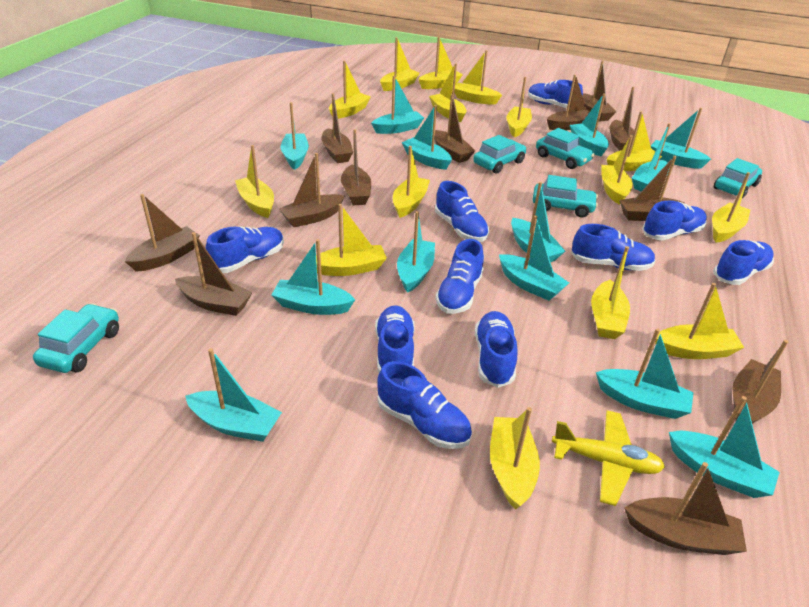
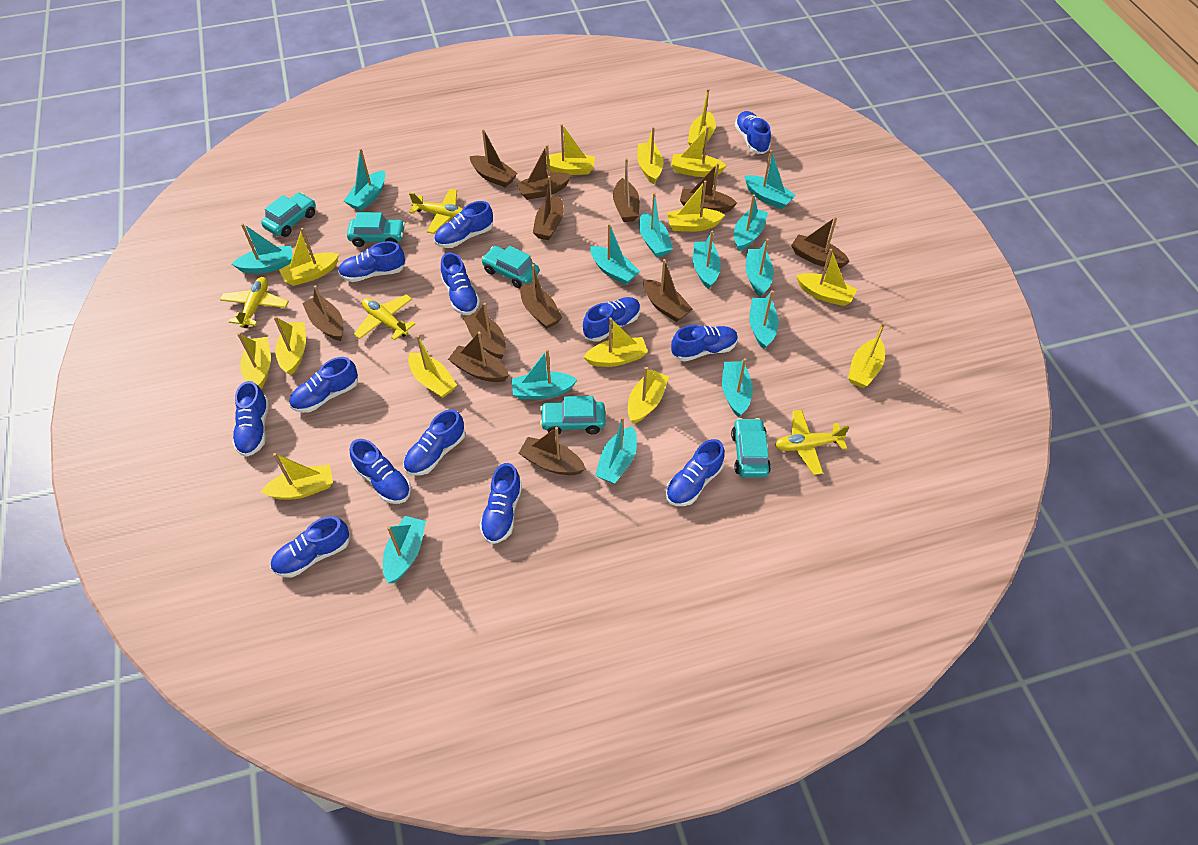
blue shoe: [206,226,284,273] [375,305,415,373] [377,361,472,449] [435,181,489,242] [435,239,484,314] [475,311,517,388] [528,80,583,108] [571,224,656,271] [642,201,707,240] [713,240,774,285] = 10 -> [232,381,269,457] [270,516,349,577] [289,357,358,413] [338,241,406,282] [350,439,411,504] [403,409,465,476] [434,201,493,248] [441,252,480,315] [480,463,522,544] [583,297,641,342] [666,439,725,506] [671,325,738,362] [735,111,771,154] = 13
yellow boat: [235,145,274,218] [316,204,387,276] [329,61,371,119] [380,37,419,91] [393,146,430,218] [418,37,463,89] [429,63,466,122] [455,50,502,105] [490,407,540,510] [506,77,532,137] [591,246,630,339] [601,135,633,205] [607,111,662,171] [655,283,744,359] [712,172,750,242] = 15 -> [237,333,271,389] [260,453,333,500] [274,316,306,375] [279,228,339,286] [408,335,457,398] [546,124,595,175] [584,318,648,367] [628,367,669,424] [637,127,663,184] [667,181,725,232] [671,127,727,177] [688,89,716,147] [796,249,857,306] [848,322,885,388] = 14
yellow plane: [552,410,665,506] = 1 -> [220,277,289,328] [354,294,415,340] [409,189,463,234] [775,410,849,475] = 4

